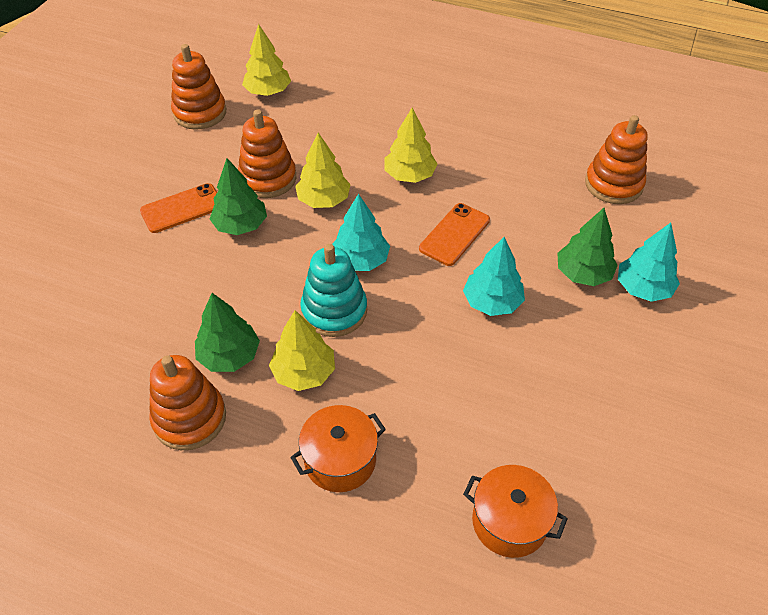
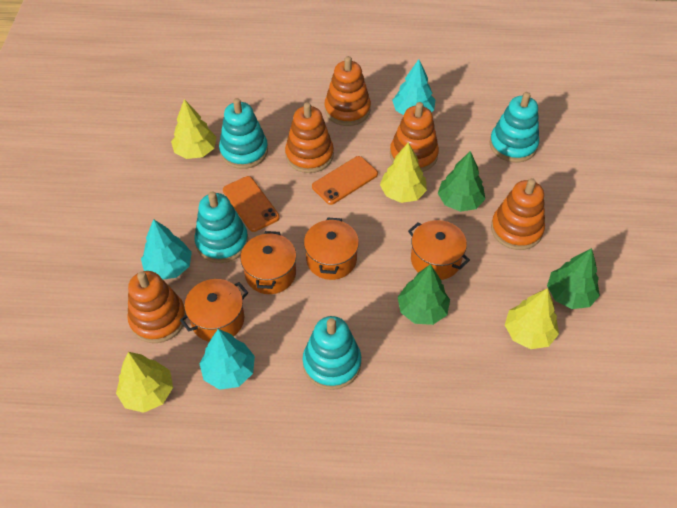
orange pot: [290,405,386,492] [463,465,568,558] = 2 -> [180,279,248,342] [240,231,296,294] [304,217,359,280] [408,220,470,280] = 4
orange stacking toy: [149,355,226,450] [171,44,227,130] [238,109,296,198] [585,115,648,204] = 4 -> [127,271,186,343] [285,102,334,173] [325,56,371,126] [390,102,439,172] [491,178,545,250] = 5
turquoise stacking toy: [300,244,367,337] = 1 -> [194,191,248,263] [219,98,268,169] [303,316,361,390] [489,92,539,162] = 4

